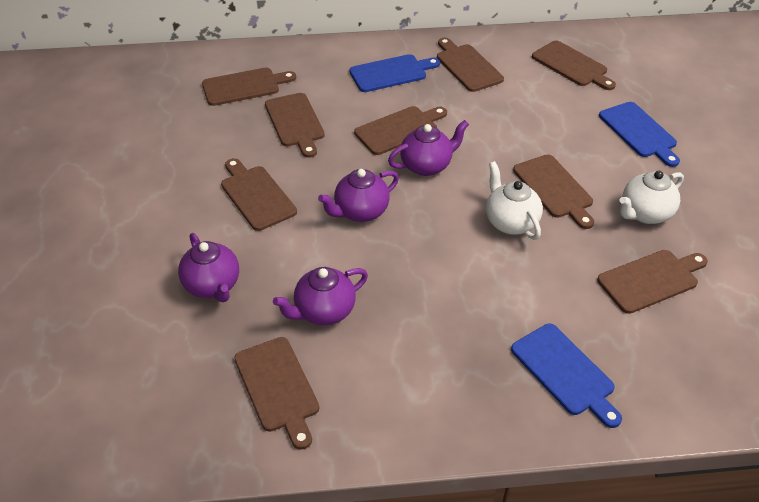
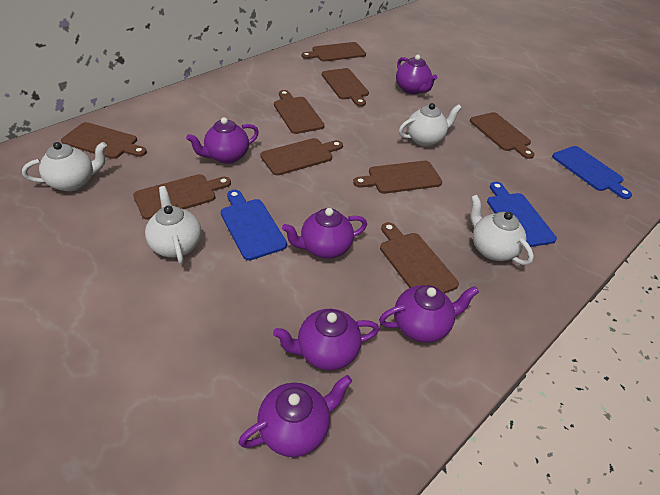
purple teapot: [178,233,239,302] [273,267,368,325] [318,169,399,222] [388,120,469,176] = 4 -> [186,117,259,164] [238,375,352,457] [273,309,379,370] [282,208,367,259] [379,285,479,343] [396,55,437,94] = 6
white teapot: [486,161,543,240] [619,171,684,224] = 2 -> [22,142,107,191] [145,186,201,264] [399,103,462,146] [470,195,534,265] = 4

